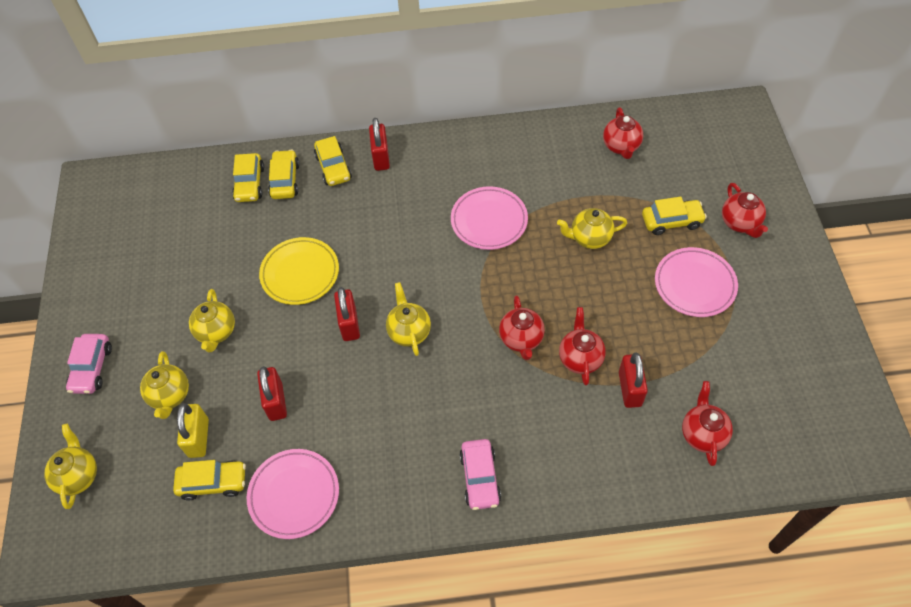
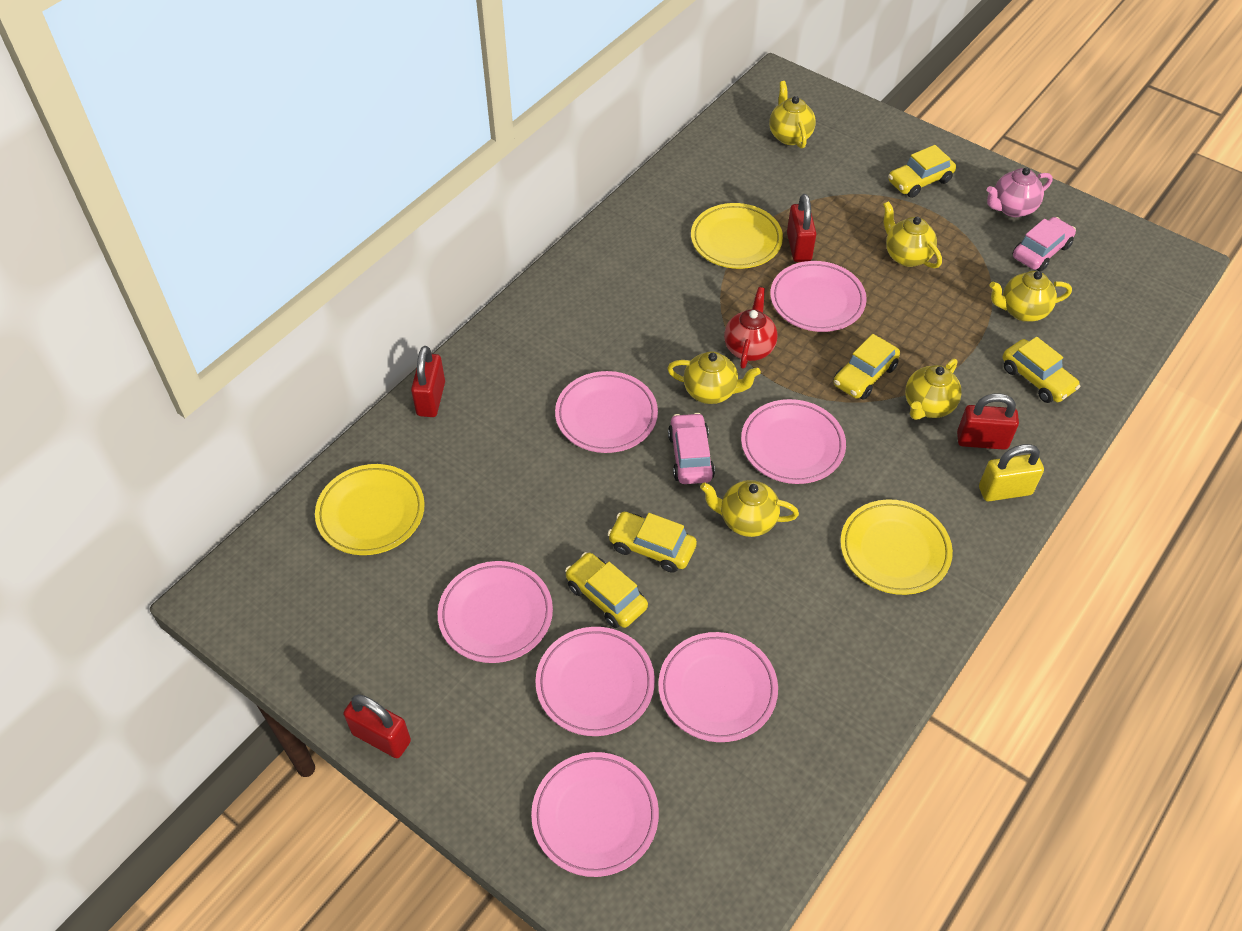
pink plate: [247,449,339,539] [451,186,528,250] [655,247,738,317] = 3 -> [438,561,553,663] [531,752,659,877] [535,627,655,736] [555,371,658,453] [658,632,778,742] [741,399,846,484] [770,261,867,332] = 7
pink teapot: none = 0 -> [987,168,1053,217] = 1
red teapot: [499,295,545,360] [559,307,606,386] [603,108,643,159] [682,381,733,466] [722,183,768,238] = 5 -> [724,287,778,369] = 1
yellow plate: [259,237,339,305] = 1 -> [315,464,425,555] [691,203,783,269] [840,499,953,595] = 3
yellow teapot: [44,424,97,509] [140,351,189,419] [189,289,235,353] [386,282,431,356] [557,208,627,249] = 5 -> [667,351,761,404] [700,480,799,537] [769,81,816,149] [883,201,942,268] [905,359,962,420] [989,271,1072,322] = 6

